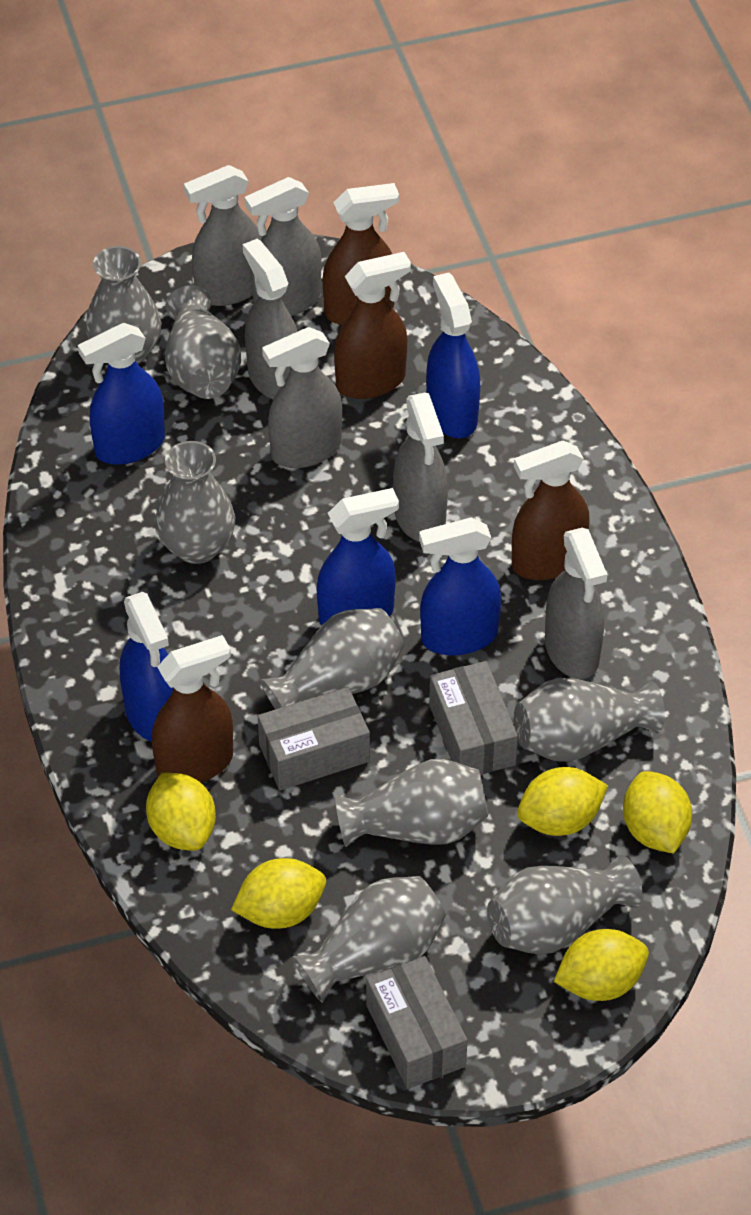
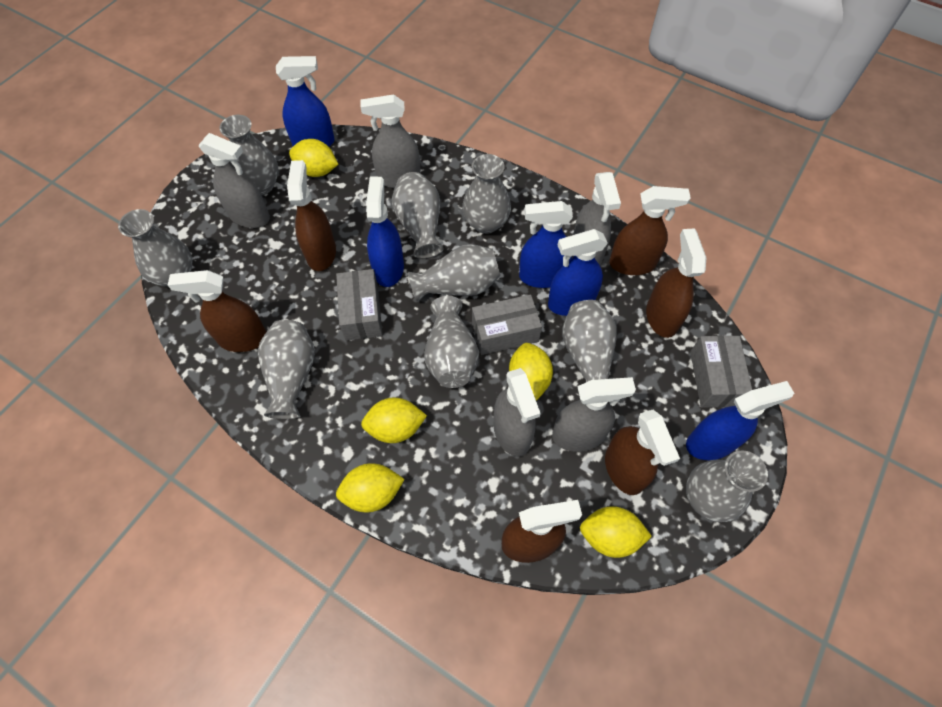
brown spray bottle: [152,635,233,783] [322,183,399,325] [334,252,411,399] [512,441,590,580] = 4 -> [168,270,267,352] [287,160,336,271] [502,500,582,563] [605,410,680,495] [609,186,691,275] [646,228,706,338] = 6
grey spray bottle: [184,165,262,306] [243,239,298,399] [244,177,321,316] [262,327,342,468] [393,392,448,542] [545,528,607,679] = 6 -> [198,133,270,228] [361,94,421,188] [494,368,541,457] [552,377,636,452] [573,172,621,265] = 5
grey vase: [85,246,161,364] [155,441,235,564] [165,285,241,399] [260,608,404,709] [292,876,446,1003] [335,759,488,847] [487,855,642,955] [514,678,665,762] = 8 -> [118,209,192,287] [219,115,278,195] [258,320,315,419] [392,172,444,259] [408,244,500,302] [424,296,479,388] [462,154,511,234] [562,300,617,382] [686,450,768,522] = 9

